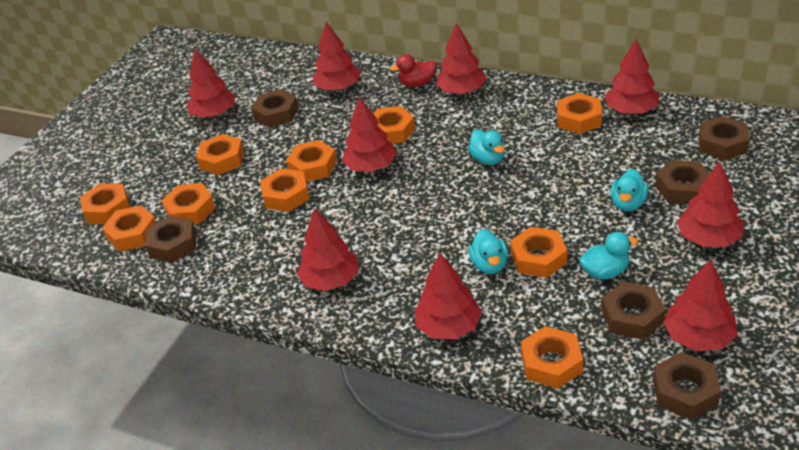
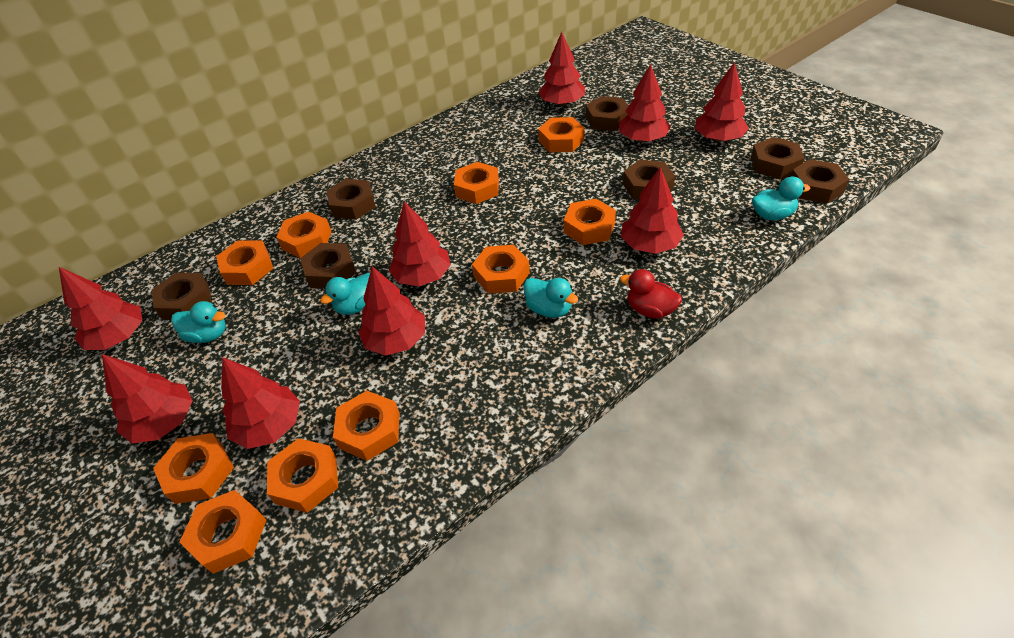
brown nut: [145,216,196,263] [251,89,299,127] [601,282,666,340] [653,352,721,419] [655,160,710,204] [699,116,749,160] = 6 -> [152,273,212,320] [300,243,357,289] [327,179,376,220] [586,96,628,131] [623,160,675,199] [751,137,804,179] [791,159,849,204] = 7

